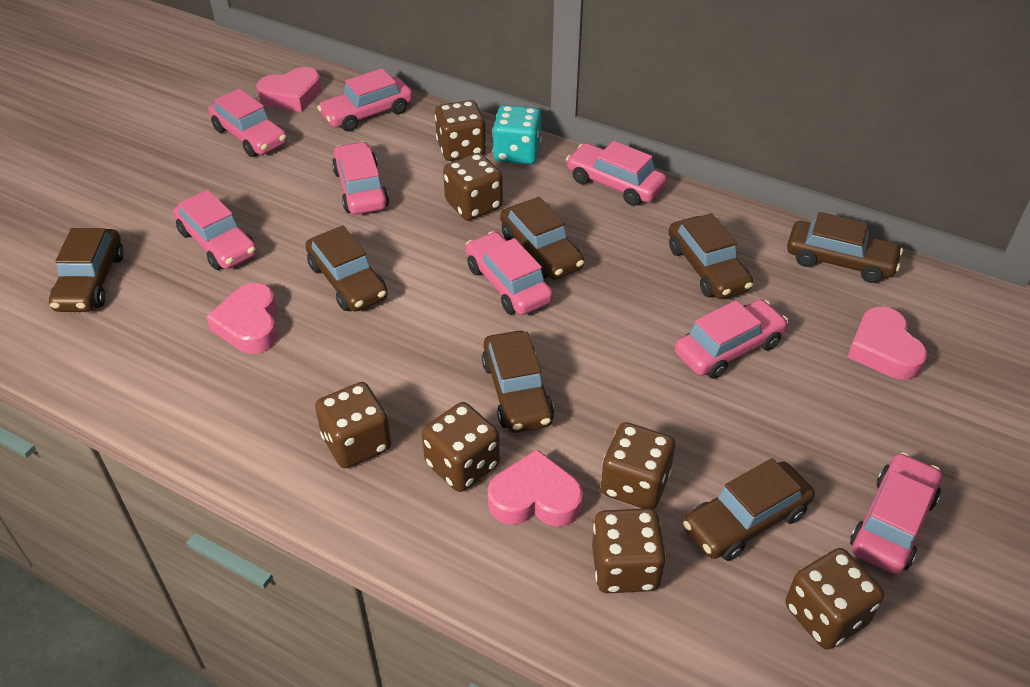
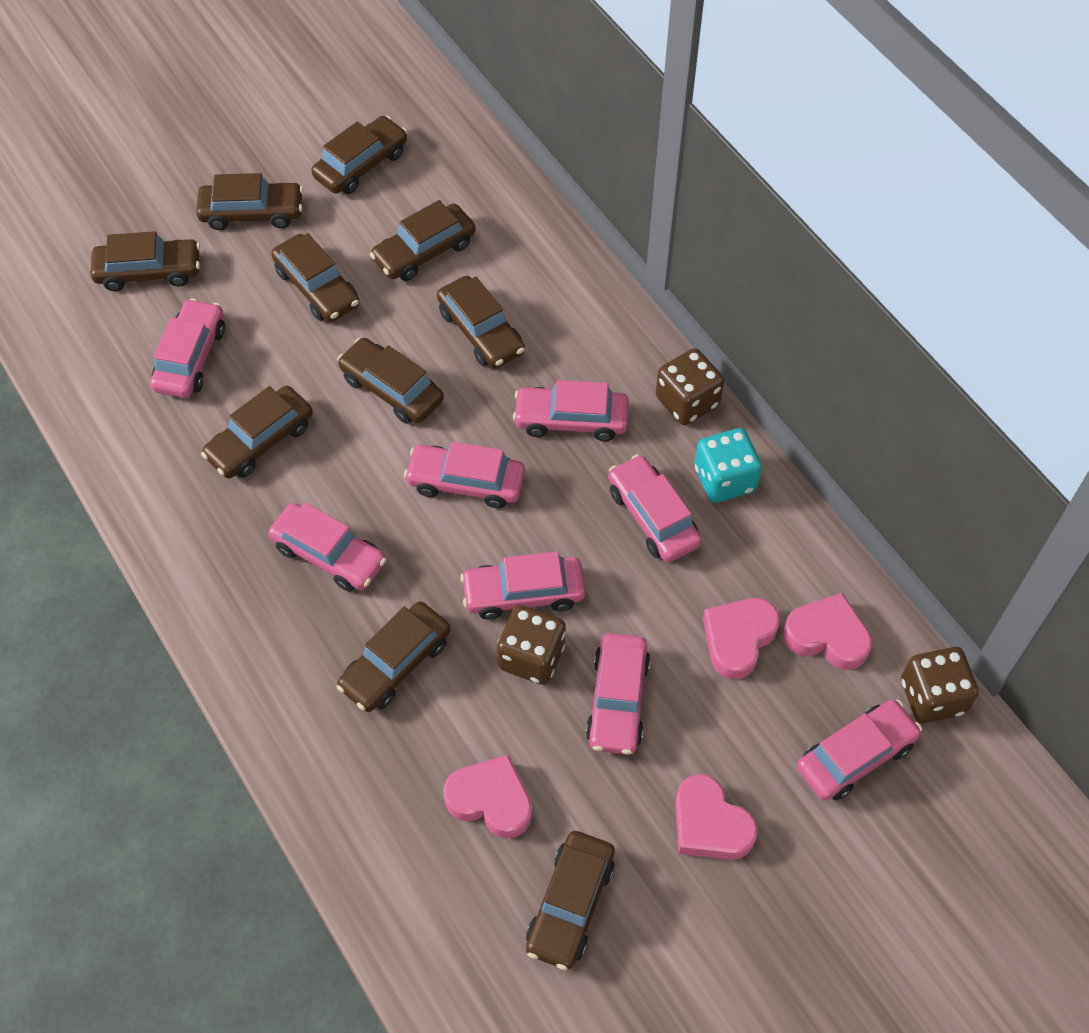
brown car: [49,228,124,312] [305,226,388,312] [482,331,554,433] [500,197,584,280] [669,213,753,299] [683,458,815,561] [787,212,903,283] = 7 -> [90,231,200,291] [196,173,303,230] [201,386,313,478] [271,233,360,322] [311,116,407,194] [337,338,444,424] [337,601,450,712] [370,200,476,281] [437,276,525,369] [526,831,615,970] = 10
brown dice: [315,382,391,468] [422,402,500,492] [435,100,486,161] [443,153,503,221] [592,508,666,593] [601,422,675,509] [785,548,884,650] = 7 -> [497,605,566,685] [656,348,724,425] [901,647,979,723] = 3

